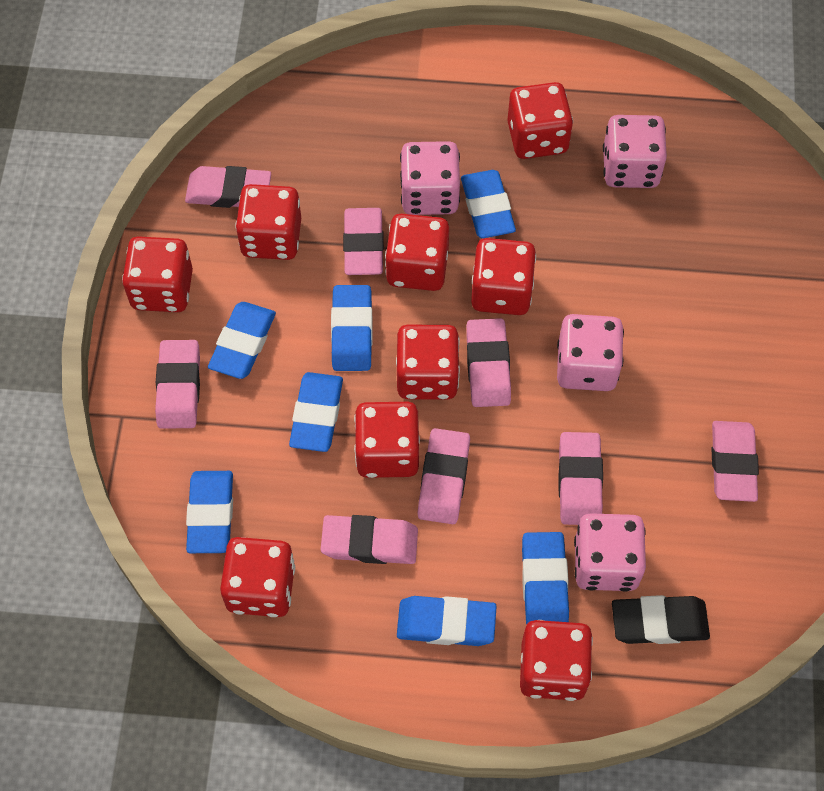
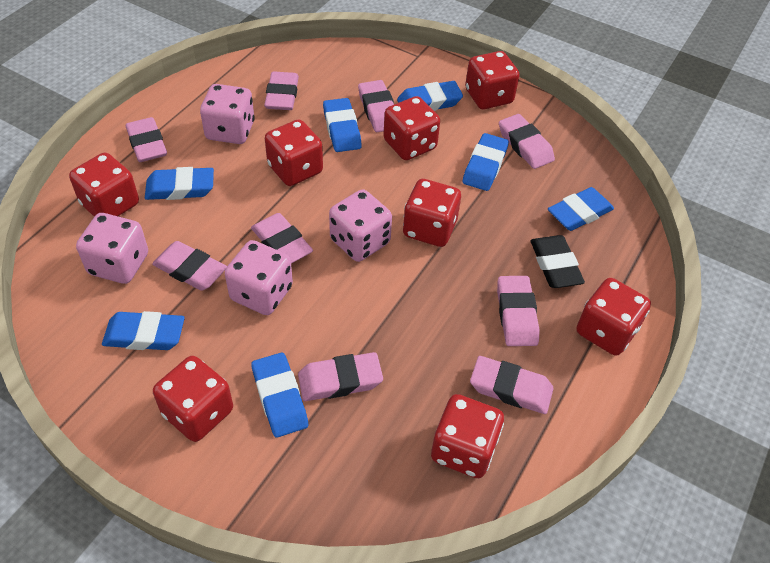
pink eraser: [155,340,200,429] [185,166,271,208] [321,515,418,564] [343,208,384,275] [417,428,470,524] [466,318,511,407] [558,432,603,525] [712,421,759,502] = 8 -> [126,117,167,162] [152,241,227,291] [251,213,313,264] [264,72,299,110] [298,352,383,401] [358,80,394,132] [470,356,553,414] [497,276,540,346] [499,114,555,169] = 9
red dice: [122,236,193,312] [220,537,295,617] [235,184,301,260] [354,402,420,478] [385,214,449,291] [396,325,460,400] [471,238,536,315] [507,82,573,159] [520,620,593,701] = 9 -> [69,153,139,217] [153,356,233,442] [265,119,323,186] [383,96,440,160] [403,179,461,247] [431,394,504,478] [465,51,520,109] [577,278,651,356] = 8

